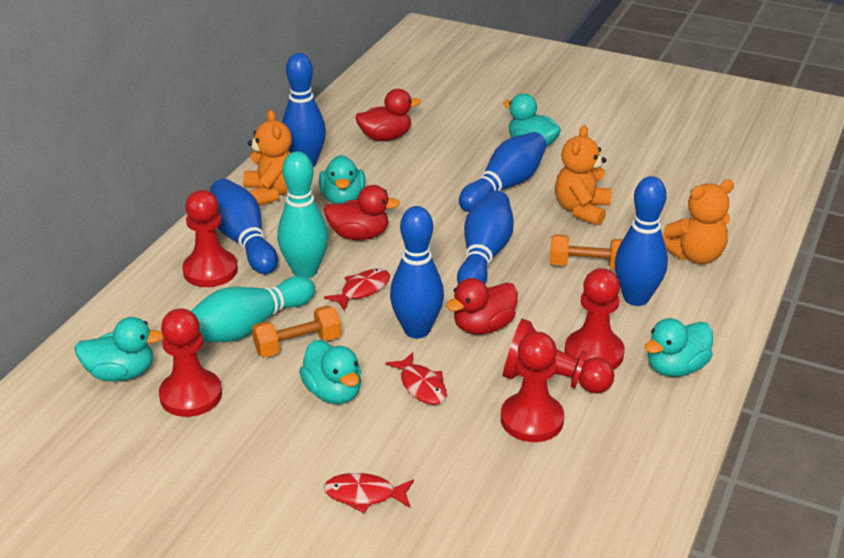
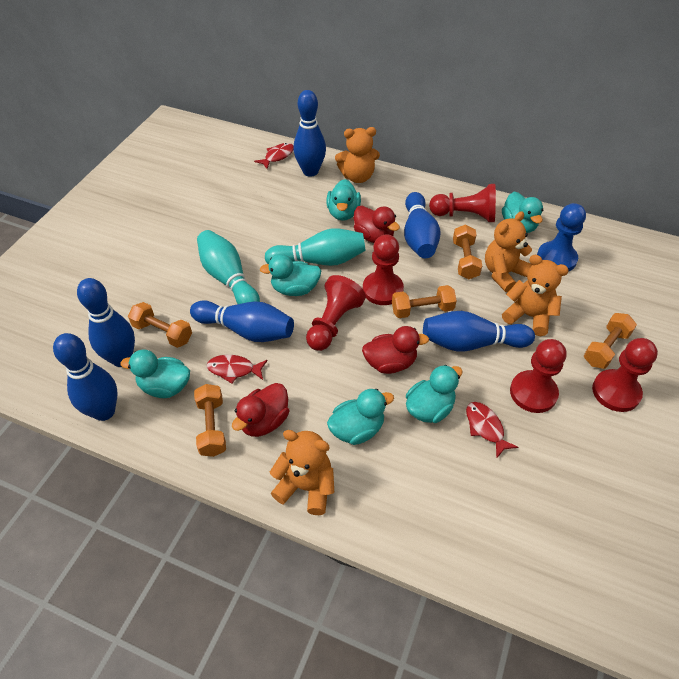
blue pawn: none = 0 -> [537,203,586,272] = 1
orange dumbbell: [252,305,341,357] [550,235,623,269] = 2 -> [128,302,192,348] [194,384,226,457] [392,285,457,318] [453,225,482,279] [584,313,637,369] = 5
orange teddy bear: [243,110,292,206] [555,125,611,226] [662,180,734,264] = 3 -> [270,430,334,515] [335,127,380,183] [485,211,532,292] [502,255,569,336] = 4
turquoise duck: [75,317,163,381] [299,340,361,404] [319,155,365,204] [503,94,561,147] [644,318,713,377] = 5 -> [121,349,190,398] [260,254,321,296] [326,179,361,221] [327,389,394,445] [406,365,462,423] [502,192,543,233] = 6

